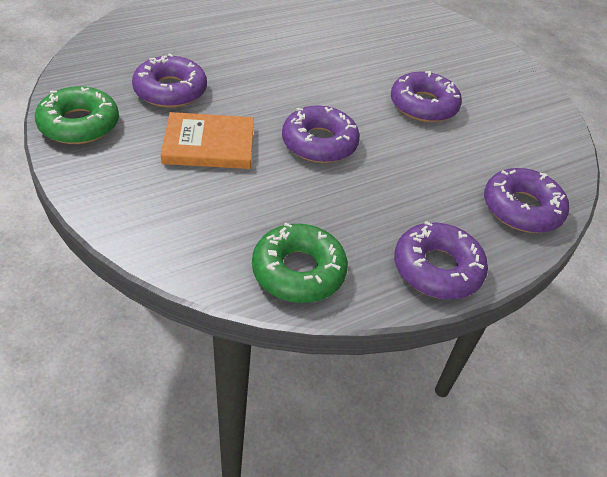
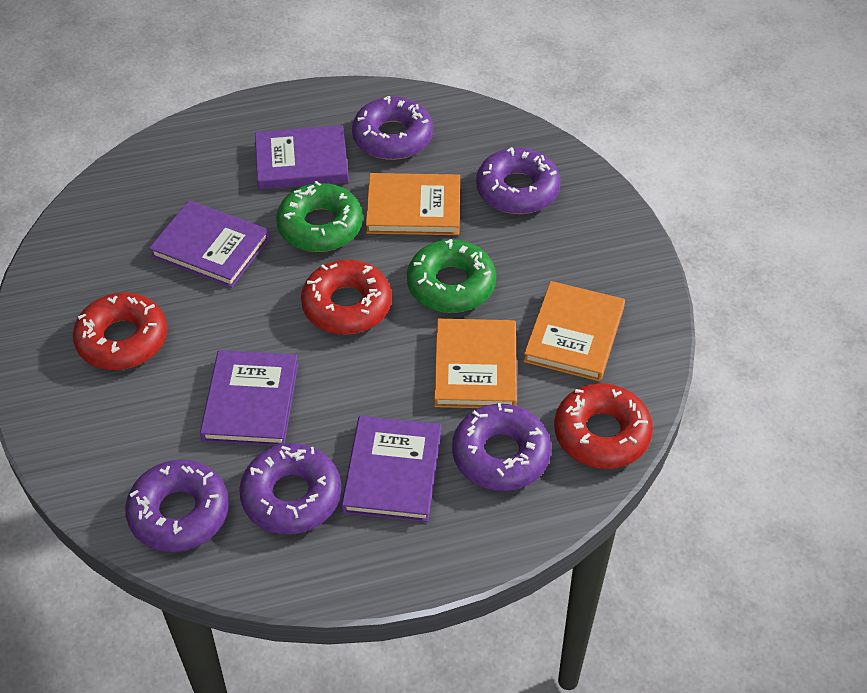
orange book: [161,112,254,169] = 1 -> [366,173,460,235] [434,319,517,408] [524,281,625,382] = 3
purple book: none = 0 -> [149,200,270,288] [200,350,298,446] [255,125,349,190] [341,416,441,522] = 4
red donut: none = 0 -> [73,293,167,370] [301,260,392,335] [554,383,653,469] = 3

